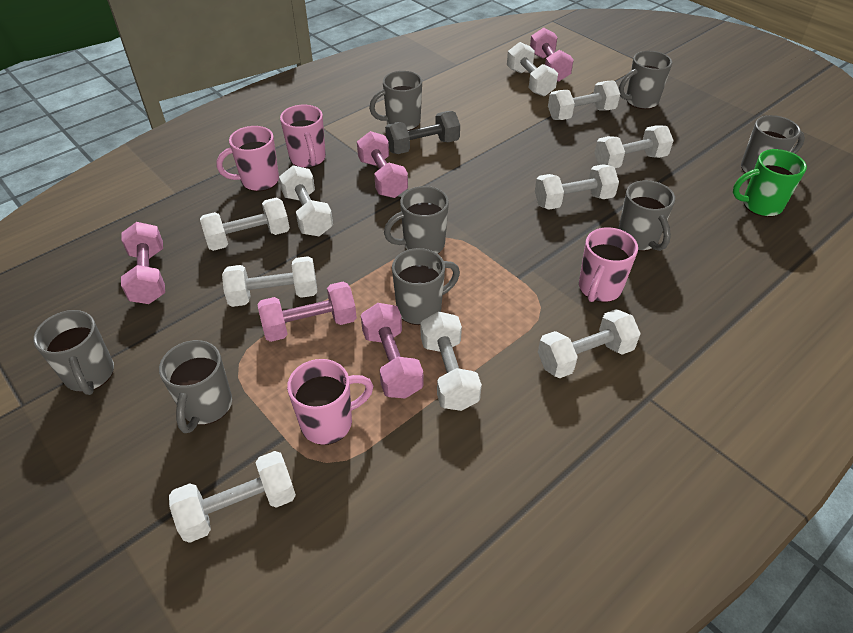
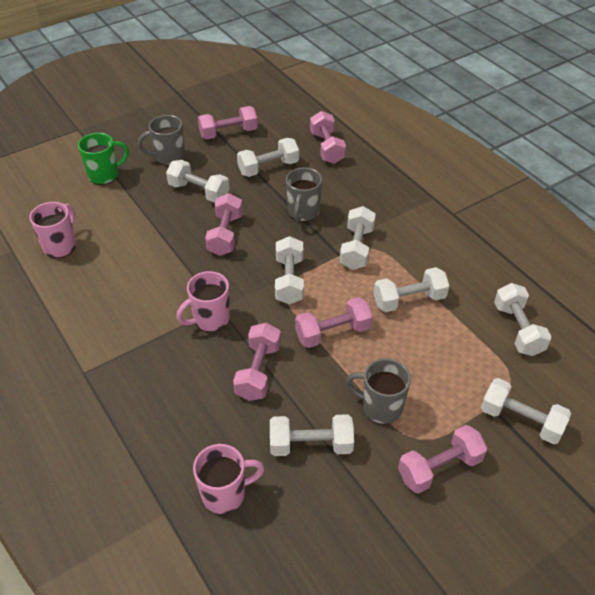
grey dumbbell: [385,111,460,154] = 1 -> none = 0
grey mug: [33,310,114,395] [159,340,232,433] [369,71,422,131] [384,186,449,254] [392,248,460,325] [618,180,675,251] [619,51,672,109] [741,115,805,173] = 8 -> [138,115,185,166] [286,167,322,222] [346,359,411,424] = 3
pink dumbbell: [121,222,165,304] [257,282,357,342] [357,131,408,198] [361,303,423,399] [530,28,574,82] = 5 -> [198,106,258,140] [205,193,243,256] [233,323,281,401] [295,297,373,348] [310,111,346,164] [398,425,487,494] = 6
pink mug: [217,126,279,192] [280,105,326,168] [287,359,373,445] [579,227,638,303] = 4 -> [29,202,76,258] [176,271,230,332] [193,444,265,514] = 3
white dumbbell: [169,451,296,543] [200,198,290,251] [222,256,317,307] [279,165,333,236] [421,311,482,411] [507,42,558,97] [535,164,619,210] [538,309,641,378] [548,80,620,120] [594,125,674,168] = 10 -> [166,160,230,203] [237,138,299,177] [270,414,354,456] [275,236,304,305] [340,206,376,270] [374,267,449,312] [481,378,571,444] [494,283,552,356] = 8

